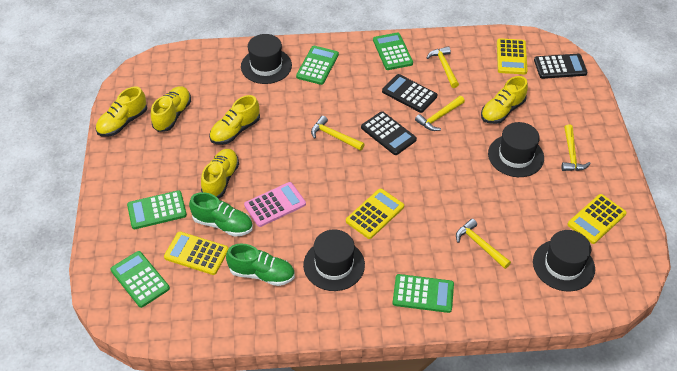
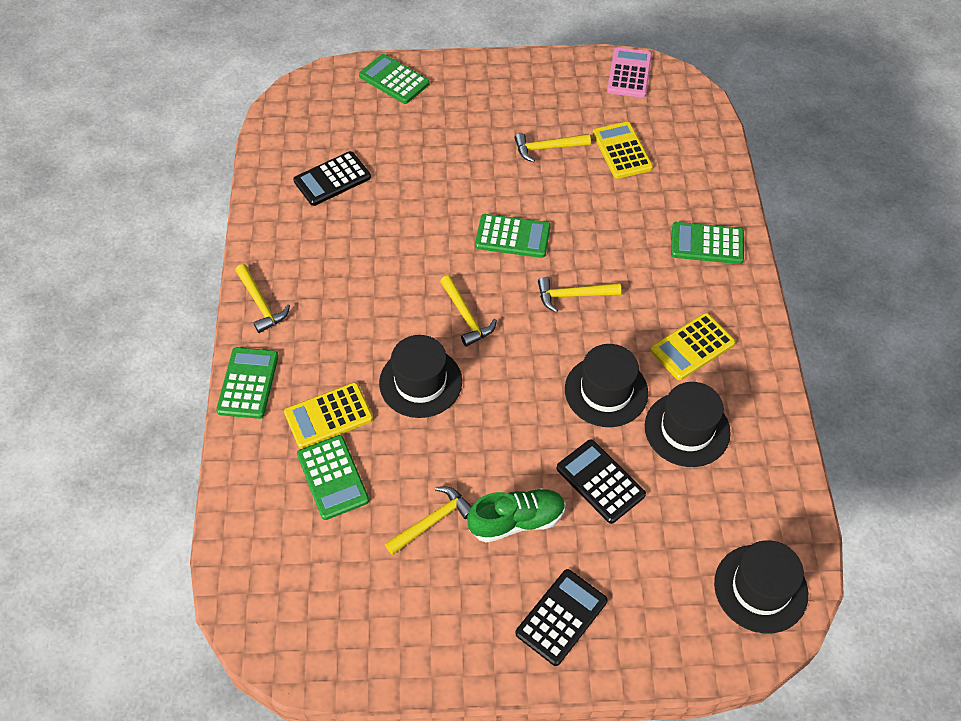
green shoe: [189,192,253,237] [226,244,295,286] = 2 -> [467,488,566,543] = 1
yellow calculator: [164,232,228,275] [346,188,404,239] [497,38,528,75] [568,194,627,244] = 4 -> [284,382,373,449] [593,122,653,179] [650,313,735,380] = 3
yellow shoe: [96,87,147,137] [151,86,191,132] [201,149,239,199] [209,95,260,145] [481,76,528,124] = 5 -> none = 0

